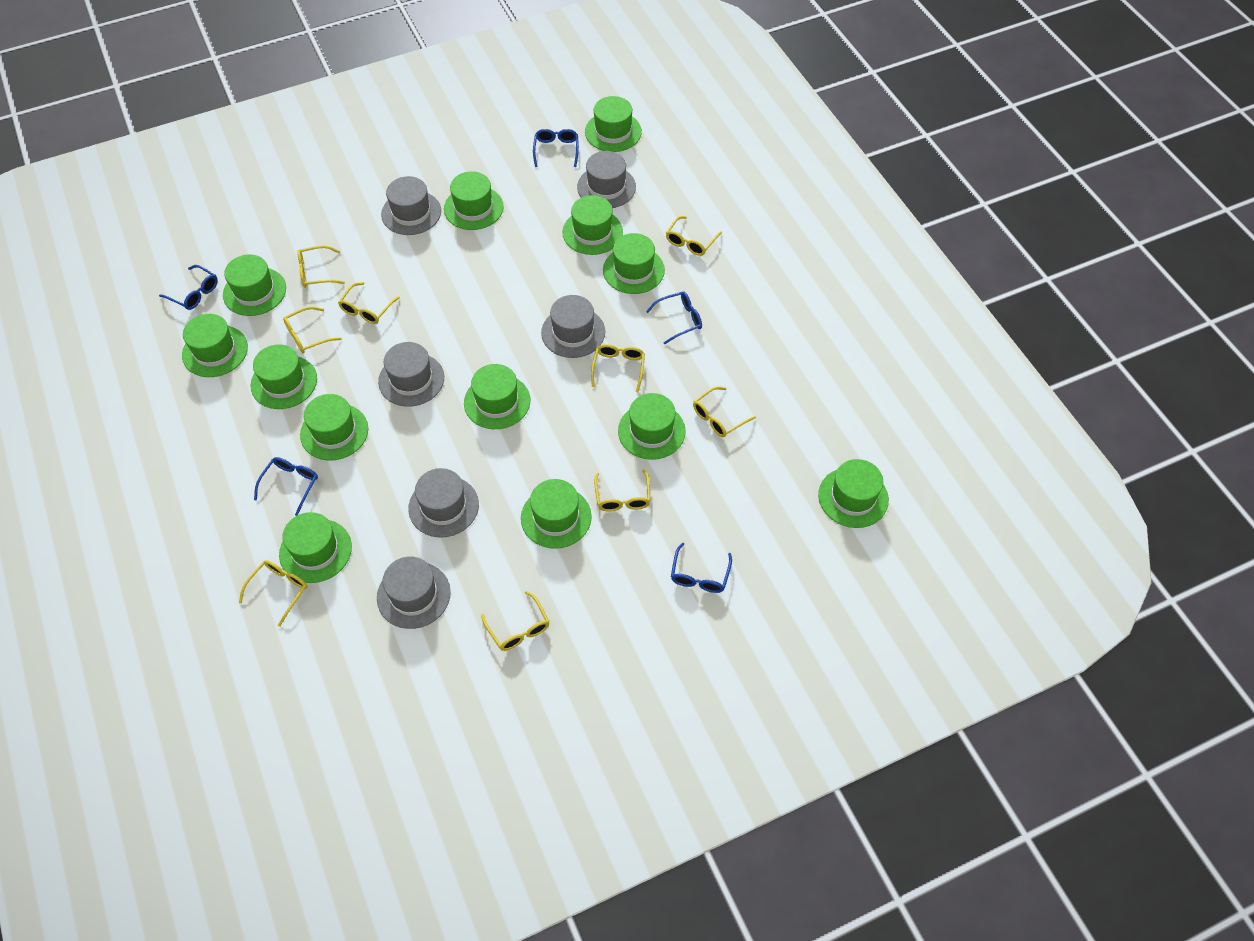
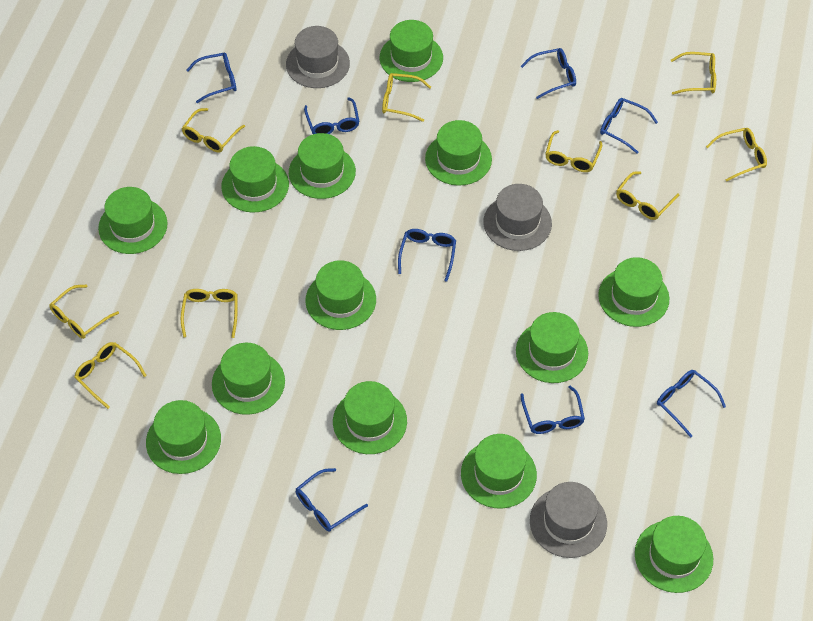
blue glasses: [159,265,218,310] [254,457,318,516] [533,129,579,167] [646,291,702,344] [671,542,732,593] = 5 -> [186,52,237,103] [296,468,368,532] [304,98,359,134] [398,229,456,282] [520,386,585,434] [521,48,576,99] [600,98,658,154] [657,370,726,438] = 8
grey hat: [377,556,451,629] [378,342,444,407] [381,176,441,235] [408,468,479,538] [541,295,605,358] [577,151,636,208] = 6 -> [286,26,350,88] [483,184,552,251] [530,482,607,558] = 3

